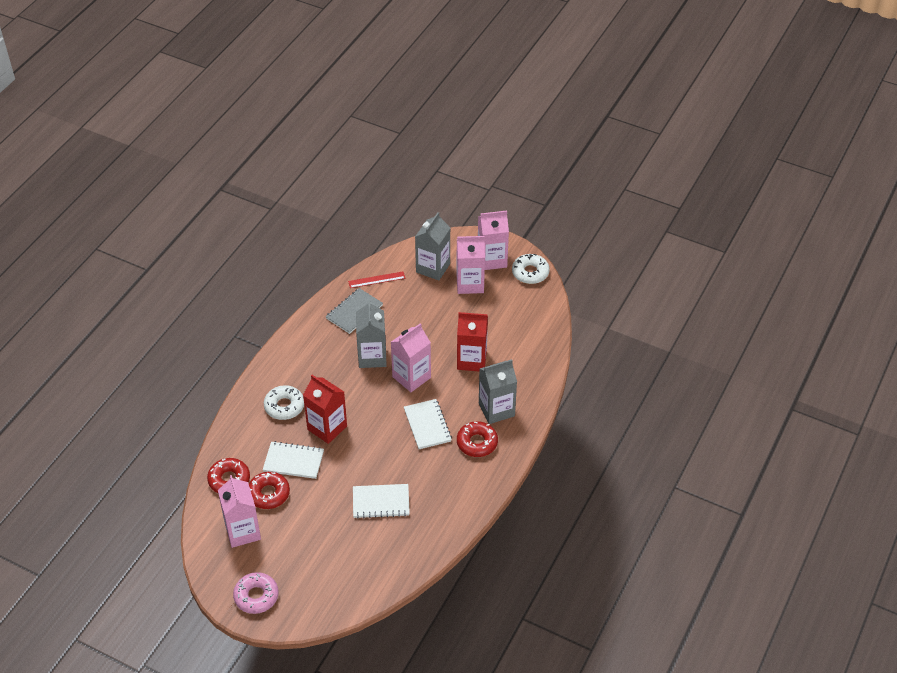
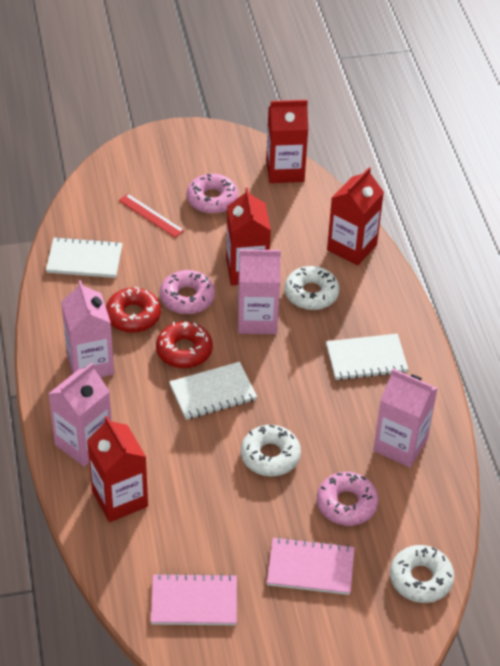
grey carton: [356,300,387,368] [415,212,450,280] [479,359,517,424] = 3 -> none = 0
grey notebook: [326,288,383,334] = 1 -> none = 0
pink donut: [233,572,279,614] = 1 -> [160,270,215,314] [187,174,238,214] [317,472,379,526] = 3
pink notebook: none = 0 -> [151,573,237,625] [267,537,355,595] = 2
red carton: [303,375,347,444] [457,312,488,371] = 2 -> [87,416,148,522] [226,187,271,285] [266,100,308,183] [327,167,384,266] = 4
red donut: [207,458,250,493] [249,472,290,509] [457,421,498,457] = 3 -> [106,287,161,333] [156,322,213,368] = 2
white donut: [264,385,304,420] [512,254,550,284] = 2 -> [241,425,301,476] [285,266,339,310] [390,545,454,603] = 3

